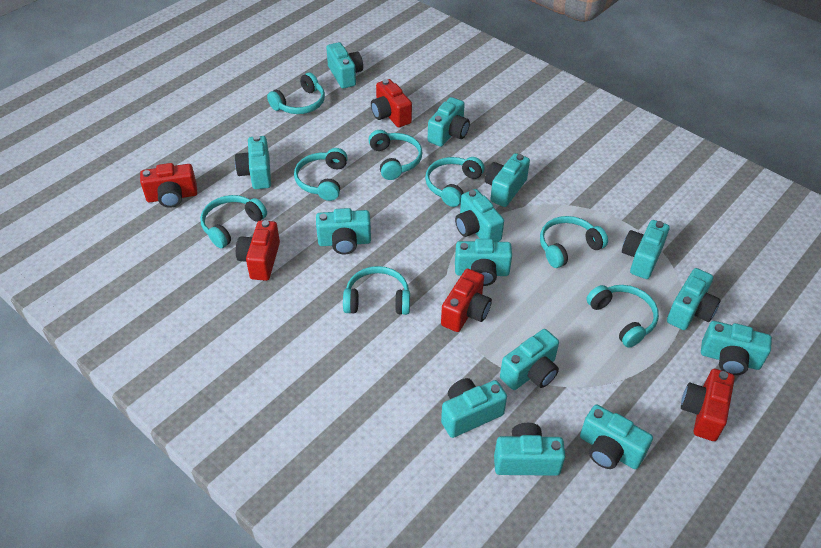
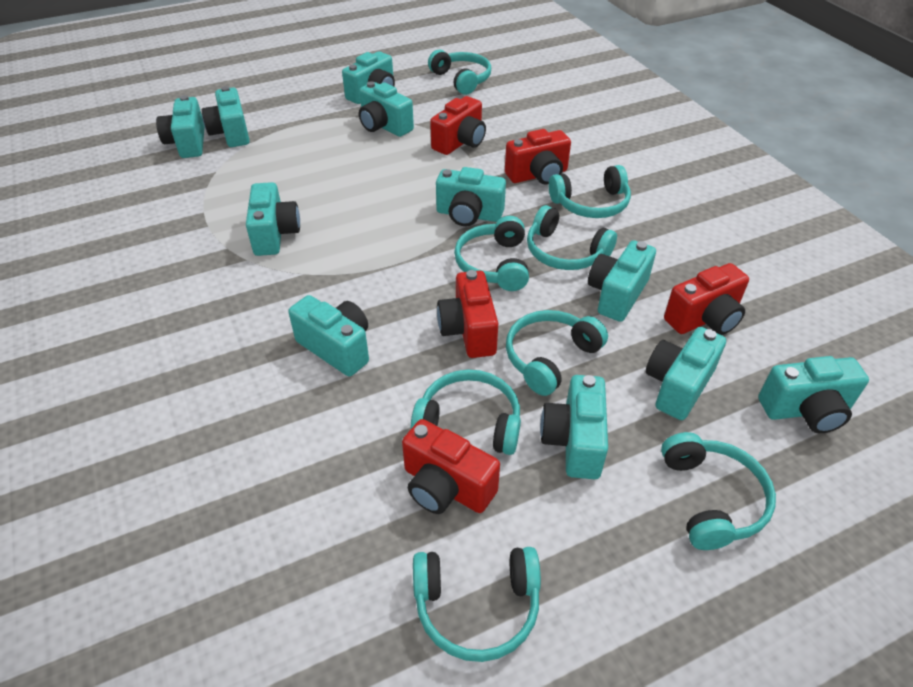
turquoise camera: [235,135,271,189] [316,208,371,254] [326,42,363,89] [428,97,470,147] [441,378,507,438] [455,189,504,242] [455,239,512,286] [485,153,530,207] [494,423,565,476] [500,329,559,390] [580,405,653,469] [622,220,670,279] [667,268,721,330] [701,321,772,375] = 14 -> [156,95,205,158] [202,86,250,147] [246,182,300,256] [288,295,369,377] [342,51,395,104] [359,81,414,137] [436,167,506,226] [540,375,608,479] [588,240,656,322] [646,327,726,420] [758,356,869,433] = 11

